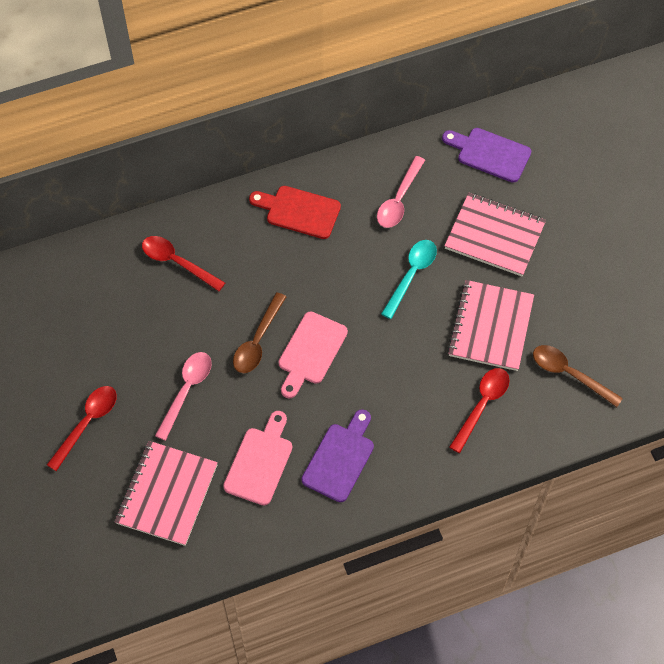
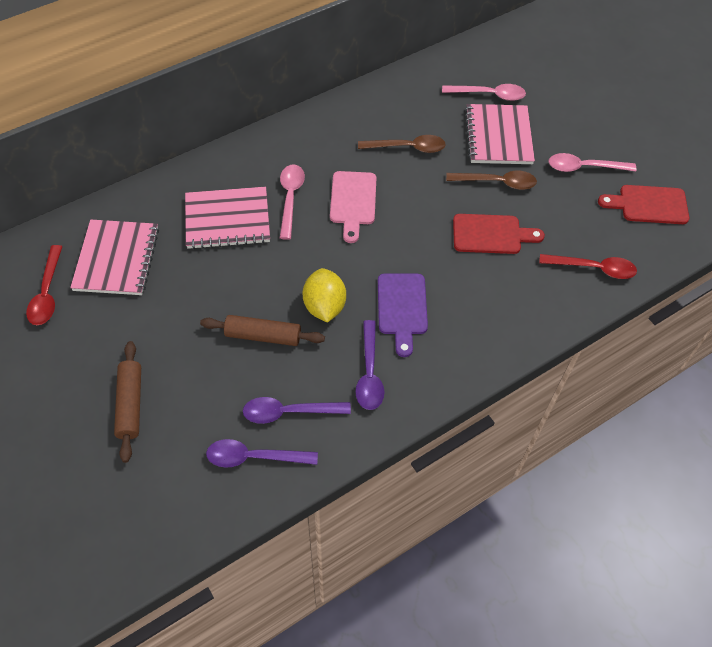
brown rolling pin: none = 0 -> [114,341,141,463] [200,315,325,346] = 2
pink cutting board: [223,411,292,505] [279,312,348,398] = 2 -> [330,171,376,243] = 1
pink spoon: [155,352,212,441] [377,156,425,228] = 2 -> [280,164,305,240] [442,84,526,101] [549,153,637,172] = 3
purple cutting board: [302,409,374,502] [442,128,531,183] = 2 -> [378,273,428,357] = 1
purple spoon: none = 0 -> [206,439,318,468] [243,397,351,424] [355,320,384,410] = 3
red cutting board: [249,186,341,239] = 1 -> [453,214,545,254] [598,185,689,224] = 2
red spoon: [47,386,117,471] [142,236,225,291] [449,368,510,453] = 3 -> [26,245,63,325] [539,254,637,279] = 2
turquoise spoon: [381,240,437,319] = 1 -> none = 0
yellow lemon: none = 0 -> [303,268,346,323] = 1

